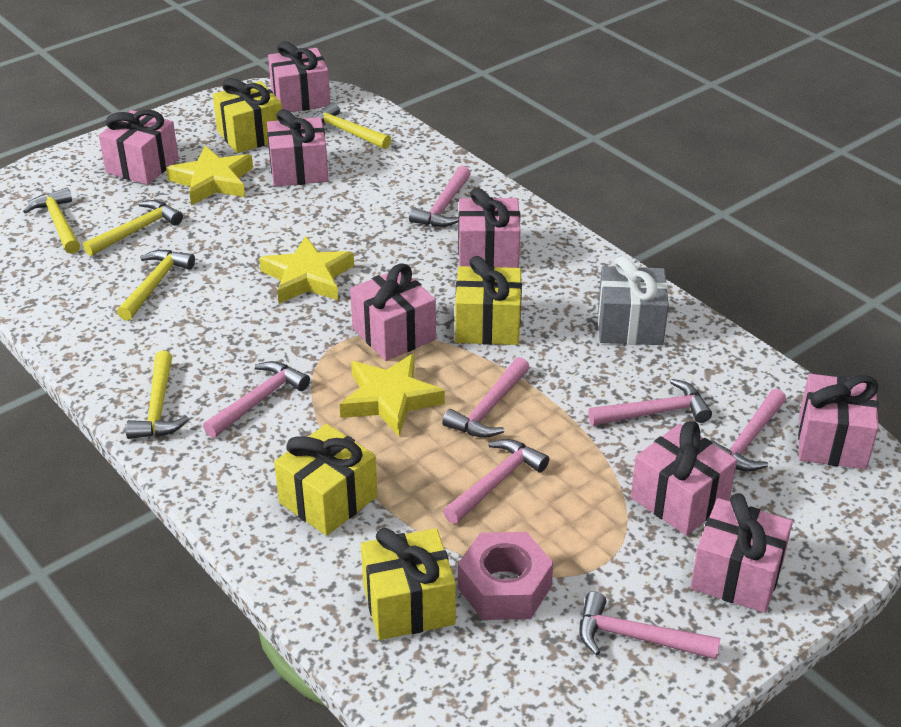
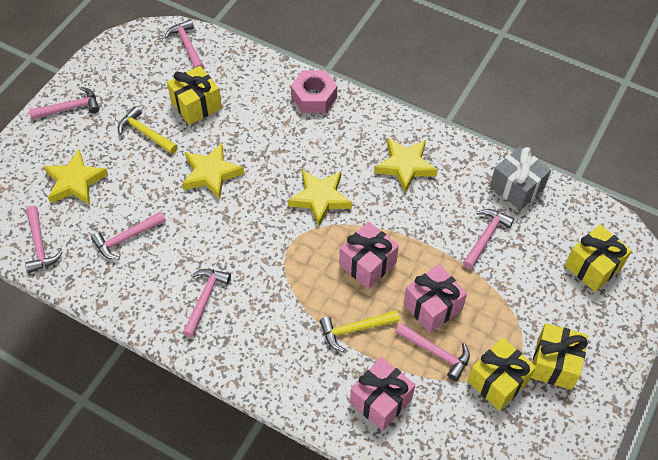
pink gift: [99,110,179,185] [267,109,329,186] [268,41,330,112] [350,263,436,361] [458,187,521,268] [631,421,737,536] [690,493,793,613] [798,374,878,469] = 8 -> [339,222,399,289] [350,357,415,431] [403,264,467,333] = 3
yellow hammer: [23,187,80,254] [83,200,183,256] [117,250,195,321] [126,351,189,439] [312,102,391,149] = 5 -> [118,106,178,154] [319,310,399,352] = 2
yellow star: [166,146,253,205] [259,236,354,304] [340,354,445,436] = 3 -> [44,150,108,205] [182,143,244,199] [288,170,352,226] [374,138,438,193] = 4

